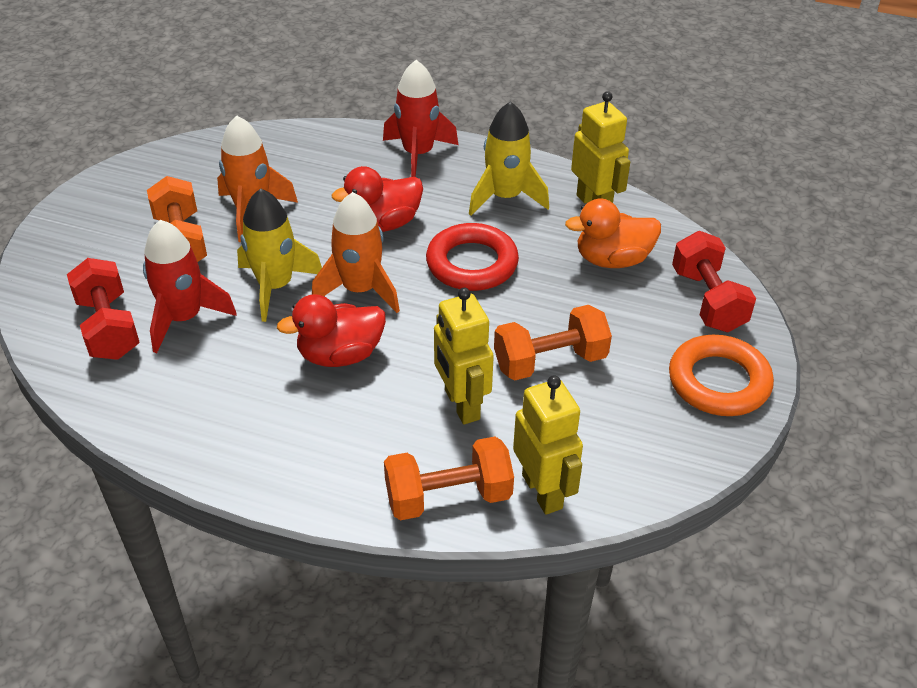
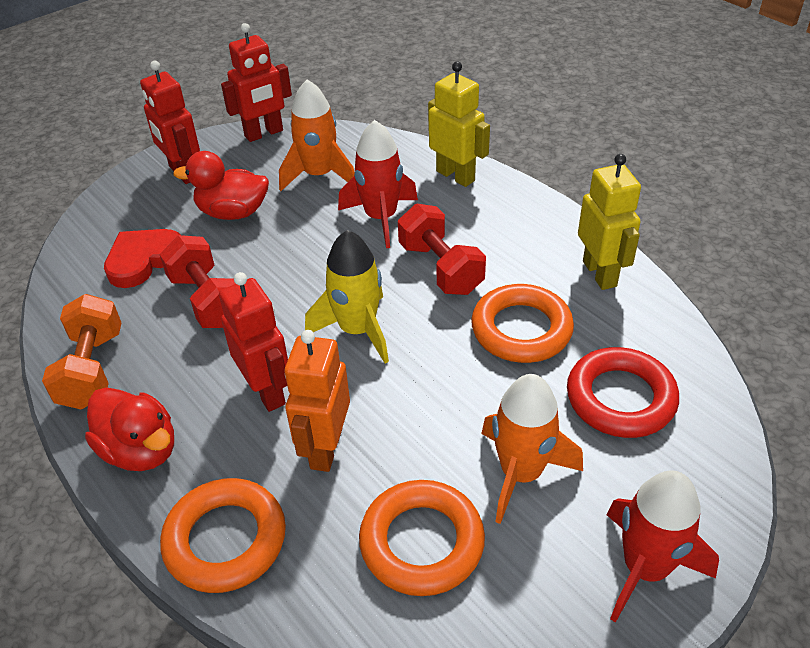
orange duck: [565,199,661,268] = 1 -> none = 0
orange dumbbell: [147,176,207,262] [384,437,514,520] [494,305,612,380] = 3 -> [42,294,121,410] = 1
orange ring: [669,335,774,416] = 1 -> [160,478,286,593] [359,480,485,596] [471,284,574,363] = 3
orange robot: none = 0 -> [285,330,350,472] = 1
red heart: none = 0 -> [104,229,180,288] = 1
red robot: none = 0 -> [140,61,200,184] [219,272,288,412] [221,23,292,142] = 3
yellow robot: [434,288,494,424] [513,375,583,515] [571,91,630,203] = 3 -> [428,61,490,187] [578,154,641,290] = 2
yellow rocket: [237,188,322,322] [469,101,549,216] = 2 -> [305,230,389,364] = 1

